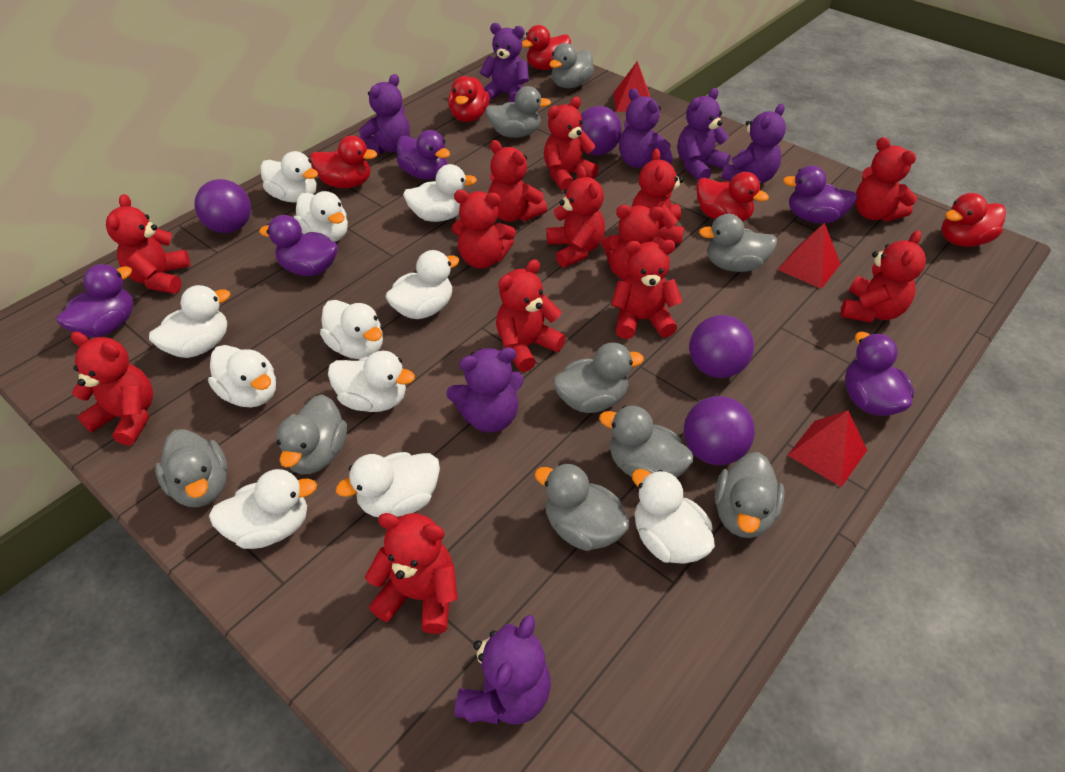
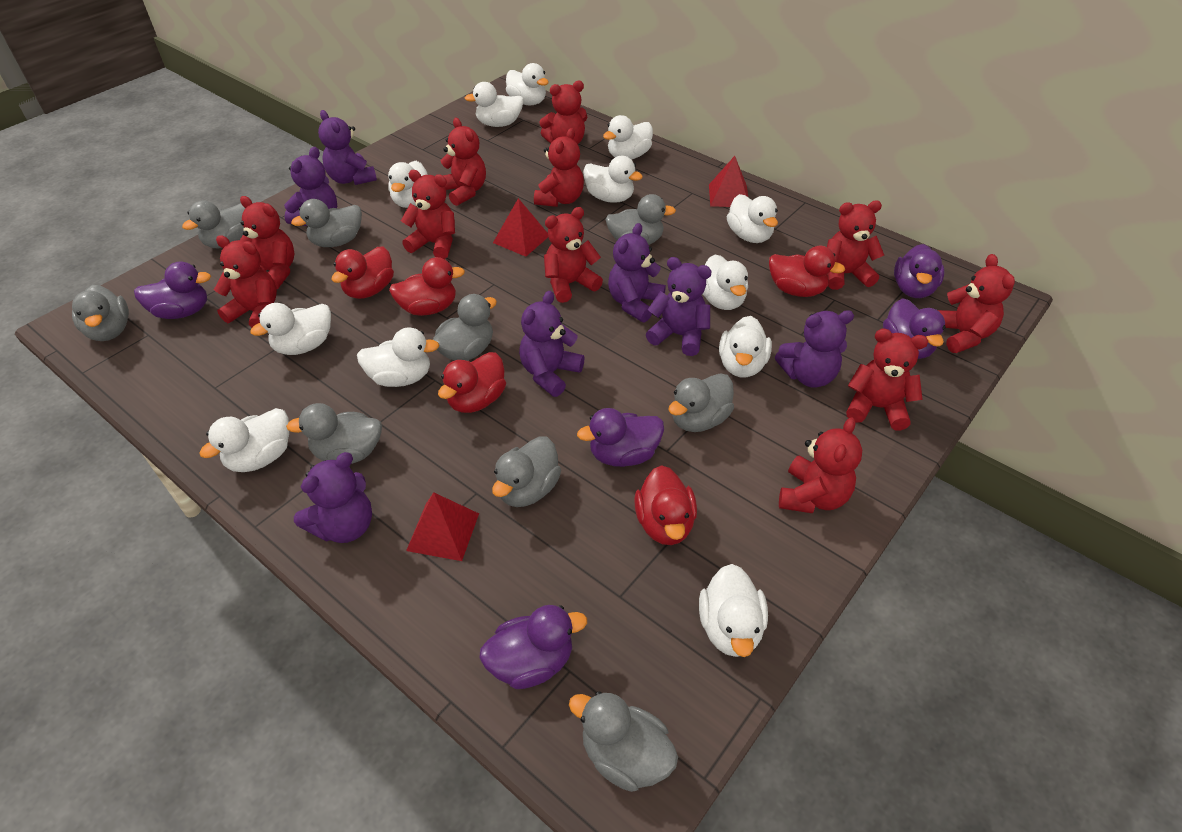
purple ball: [195,179,251,233] [581,106,622,155] [684,396,755,465] [689,315,754,378] = 4 -> none = 0
red teddy bear: [71,332,153,445] [106,194,190,293] [365,513,458,634] [451,190,516,269] [488,140,547,222] [496,259,566,372] [544,97,599,191] [546,166,605,268] [602,205,665,280] [611,240,683,339] [632,148,685,243] [841,230,926,323] [855,137,917,222] = 13 -> [214,235,277,328] [240,196,295,289] [401,170,455,259] [441,118,486,206] [534,128,584,207] [539,81,587,144] [544,207,603,303] [779,417,862,513] [827,200,884,290] [846,329,928,430] [938,254,1015,353] = 11
white duck: [149,285,231,358] [208,345,276,407] [209,469,317,549] [260,151,318,203] [294,191,348,242] [320,300,383,359] [328,351,415,412] [336,452,440,517] [385,250,460,319] [403,164,477,222] [632,469,715,564] = 11 -> [200,408,289,472] [250,303,331,355] [357,327,440,387] [388,161,428,208] [464,82,524,127] [506,63,549,105] [583,156,643,203] [603,115,653,160] [699,564,768,657] [702,254,748,310] [719,316,772,377] [727,194,778,243] = 12

